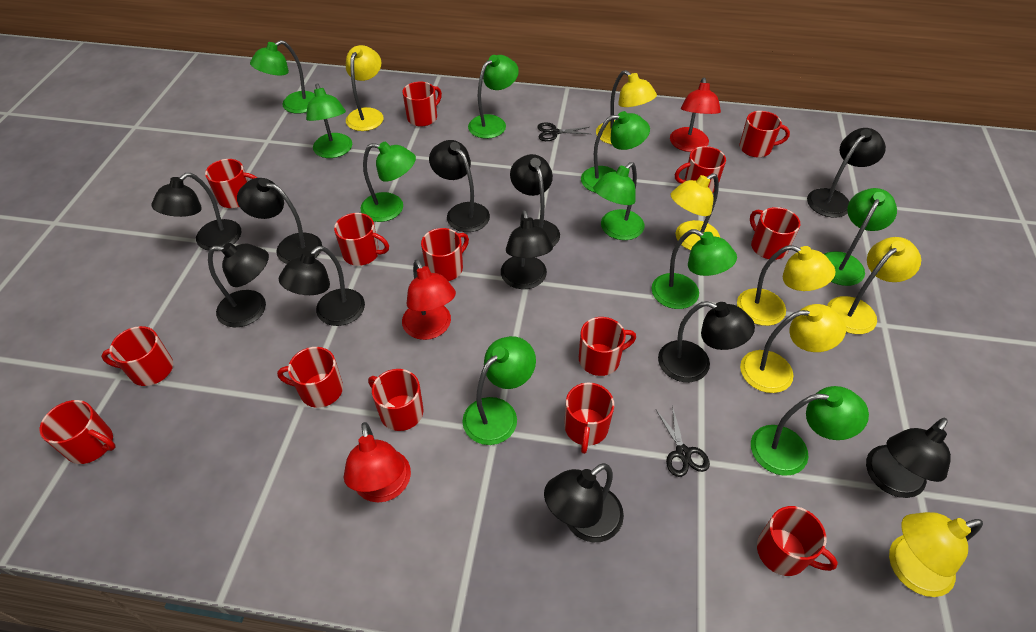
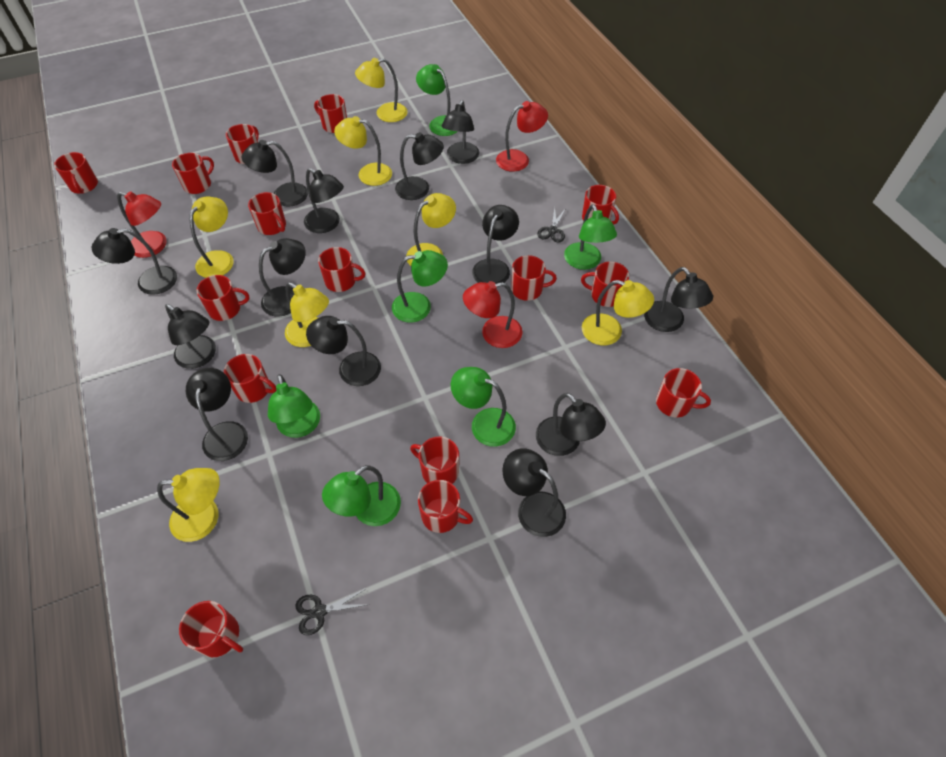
black lamp: [151,173,241,251] [208,243,269,327] [237,178,322,264] [279,246,365,326] [429,140,490,232] [501,210,553,289] [510,154,560,247] [544,463,624,542] [658,301,755,382] [807,128,886,218] [866,418,951,498] = 11 -> [91,228,177,295] [165,304,216,369] [186,368,248,461] [242,140,308,206] [259,238,306,317] [304,168,344,233] [306,316,381,386] [395,132,444,200] [442,100,479,164] [472,205,519,284] [502,448,566,537] [536,393,606,456] [644,267,713,332] = 13
green lamp: [250,40,315,114] [306,83,352,158] [361,142,416,222] [462,336,536,445] [468,55,519,139] [581,111,650,193] [593,162,645,240] [651,229,737,309] [751,386,869,476] [824,188,897,286] = 10 -> [268,374,320,438] [322,465,401,526] [392,250,448,323] [416,64,458,136] [451,367,516,447] [564,205,617,270] = 6
red mug: [39,400,116,464] [101,326,173,386] [205,159,257,208] [277,347,343,408] [334,213,389,266] [368,369,424,431] [402,82,442,127] [421,228,469,281] [564,383,614,454] [579,317,636,376] [675,146,726,193] [739,111,790,157] [750,207,800,260] [757,506,838,576] = 14 -> [54,152,98,194] [172,153,214,194] [179,601,243,657] [197,275,249,321] [224,354,277,403] [226,124,259,164] [248,192,286,235] [314,94,347,133] [318,247,365,292] [410,437,459,484] [418,480,473,533] [511,255,557,301] [581,261,629,307] [582,185,619,225] [656,368,711,418] = 15

